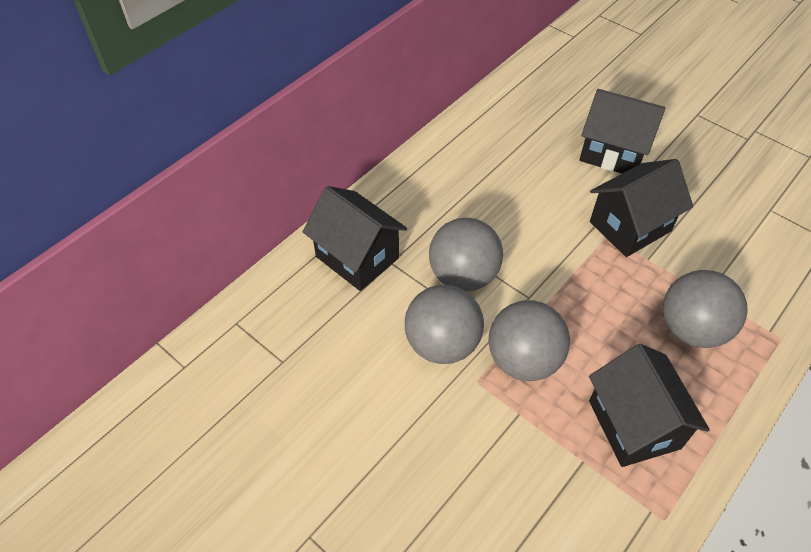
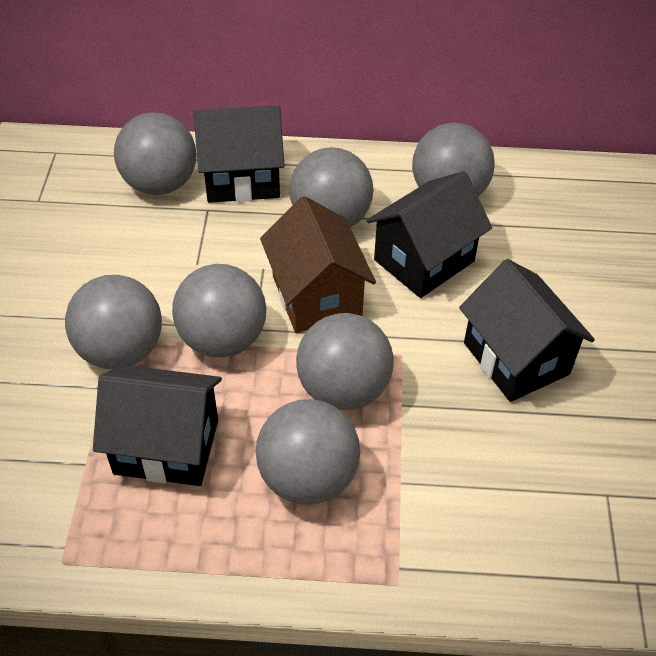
brown house: none = 0 -> [260,196,376,333] = 1
grey ball: [405,285,484,364] [429,218,503,291] [488,300,570,381] [663,270,748,348] = 4 -> [65,275,162,369] [114,113,197,195] [172,264,266,357] [256,399,360,505] [289,147,374,228] [296,313,394,410] [412,123,495,196] = 7

